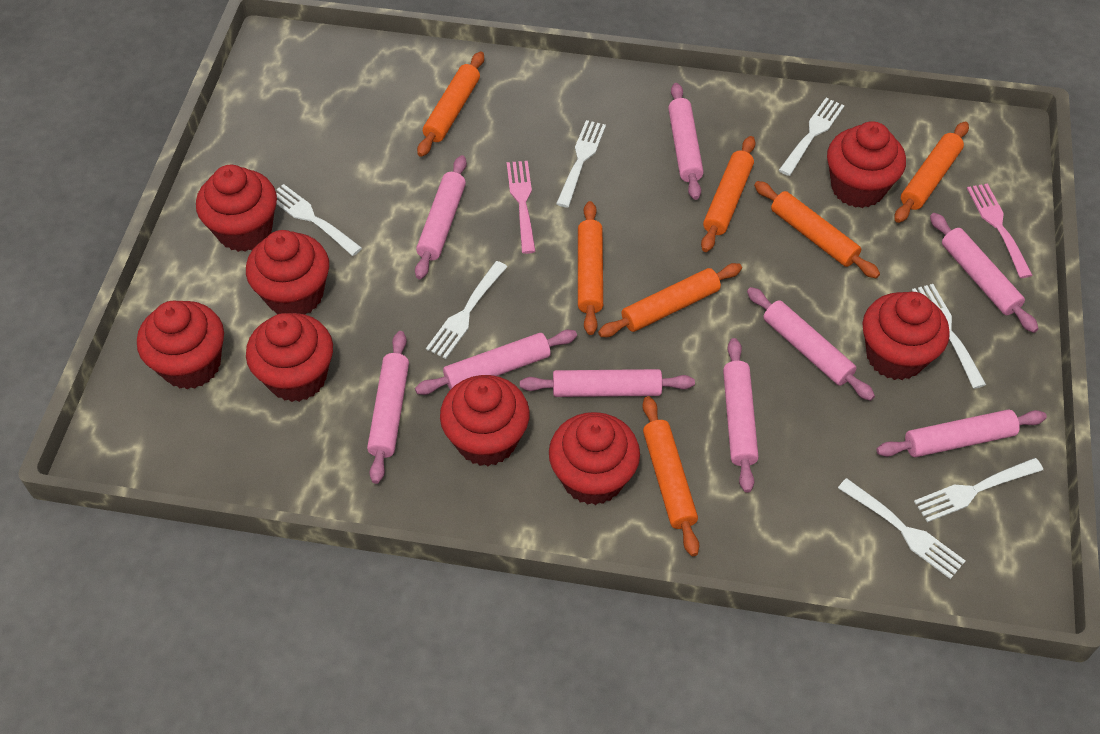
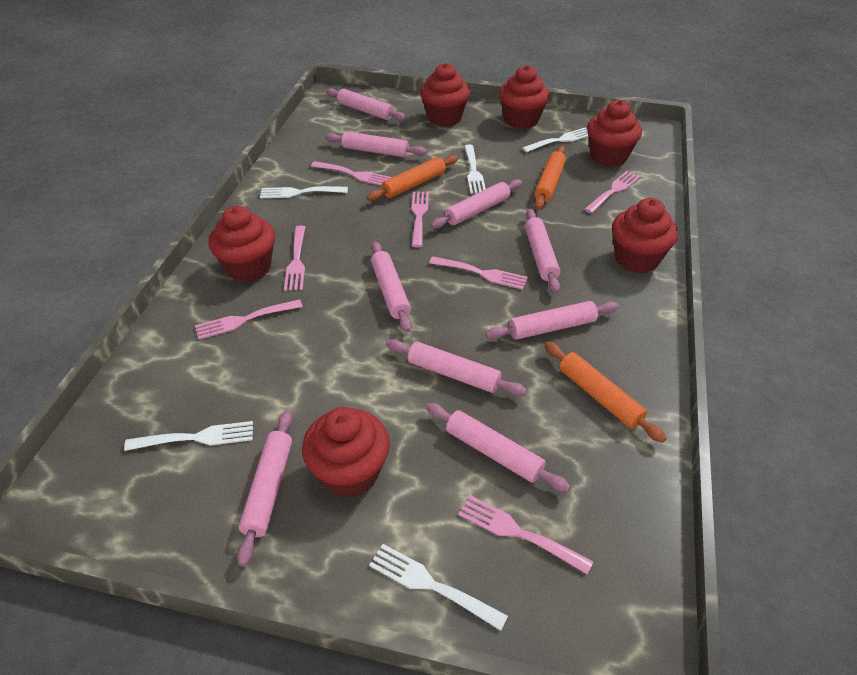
orange rolling pin: [417,51,484,157] [578,201,603,335] [598,263,742,337] [642,396,699,556] [701,136,756,252] [754,181,880,278] [895,122,969,223] = 7 -> [367,155,458,201] [534,146,566,210] [545,342,666,443] = 3
pink fork: [507,161,536,254] [967,183,1033,278] = 2 -> [195,299,303,340] [284,225,306,291] [311,161,392,186] [411,191,429,247] [429,257,528,290] [458,495,593,575] [585,171,640,213] = 7
red cupcake: [137,301,224,389] [196,165,277,252] [246,230,329,315] [246,313,333,402] [440,375,530,466] [549,412,640,505] [827,121,906,208] [862,292,950,380] = 8 -> [208,206,275,282] [302,407,390,498] [420,63,470,127] [499,65,550,129] [587,100,642,167] [612,198,678,273] = 6
white fork: [276,184,362,256] [426,261,507,359] [556,120,606,208] [779,98,845,176] [838,478,965,579] [912,284,986,389] [914,458,1043,522] = 7 -> [124,421,253,451] [260,186,348,198] [369,544,508,631] [464,145,486,194] [522,128,588,152] = 5

